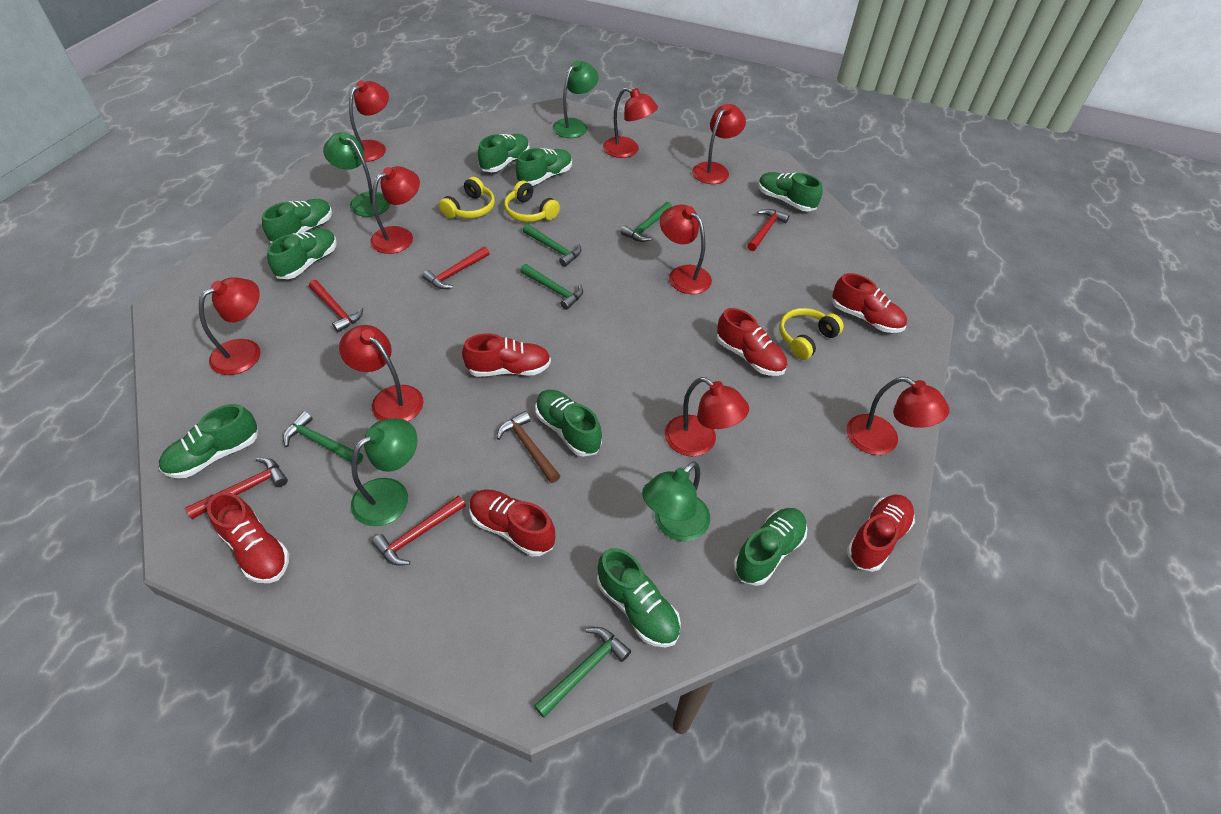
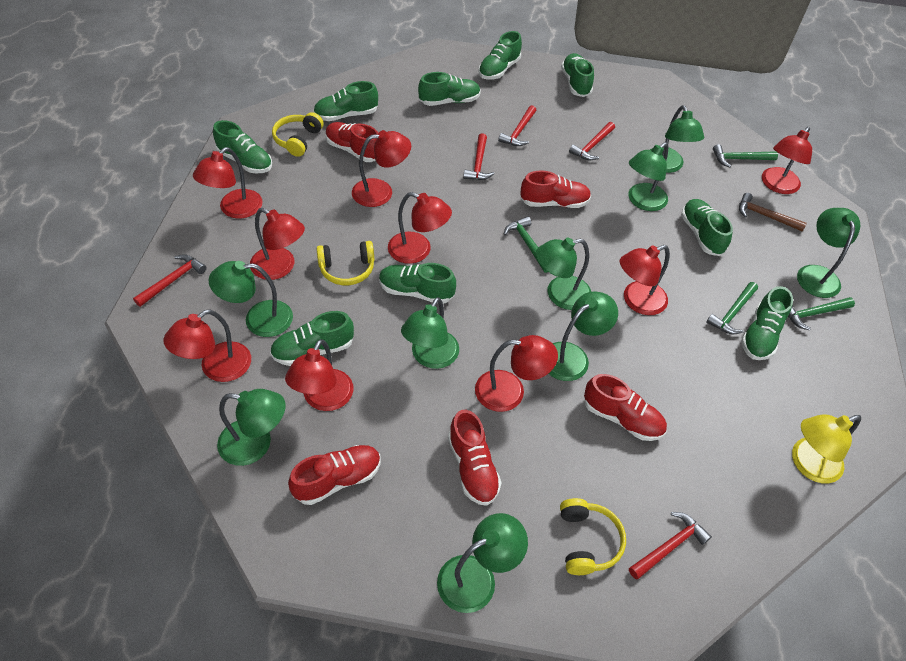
green hammer: [283,411,363,465] [520,264,583,310] [523,224,581,267] [534,627,631,718] [620,202,672,242] = 5 -> [504,216,548,273] [706,282,758,334] [713,144,778,168] [788,297,855,330] = 4
green lamp: [323,132,390,217] [351,418,418,526] [552,60,599,138] [642,461,710,541] = 4 -> [209,261,293,337] [217,389,286,466] [401,297,459,369] [437,513,528,613] [536,238,591,310] [549,291,618,381] [628,142,668,211] [650,105,704,173] [797,208,861,298] = 9
red shoe: [207,492,289,583] [462,334,551,377] [469,490,555,556] [716,308,787,376] [832,273,907,333] [847,495,915,572] = 6 -> [288,445,381,505] [325,122,378,162] [448,410,501,506] [520,170,591,208] [584,374,667,441] = 5
yellow lamp: none = 0 -> [792,414,861,483] = 1

